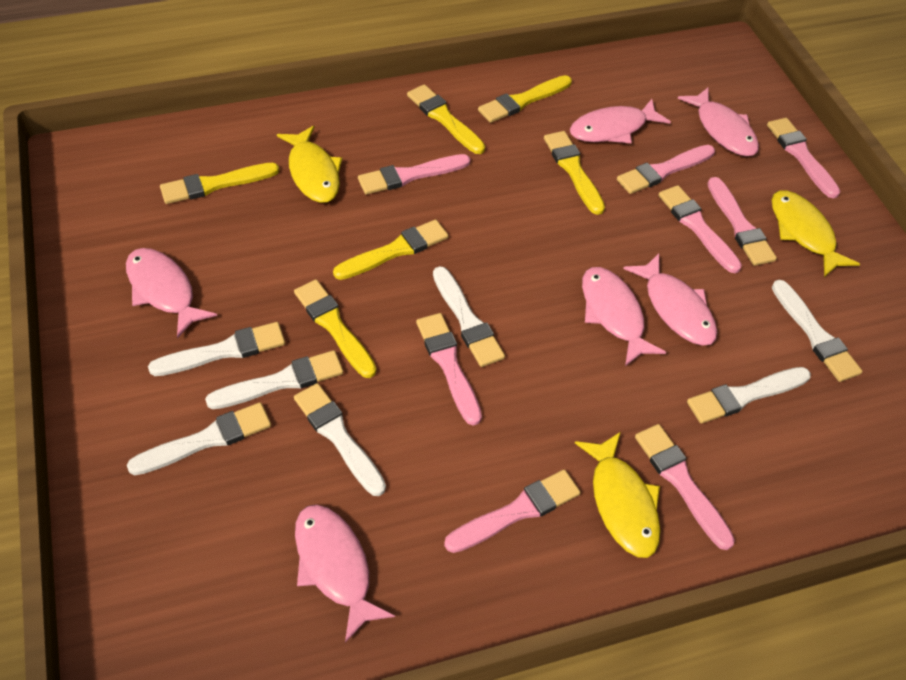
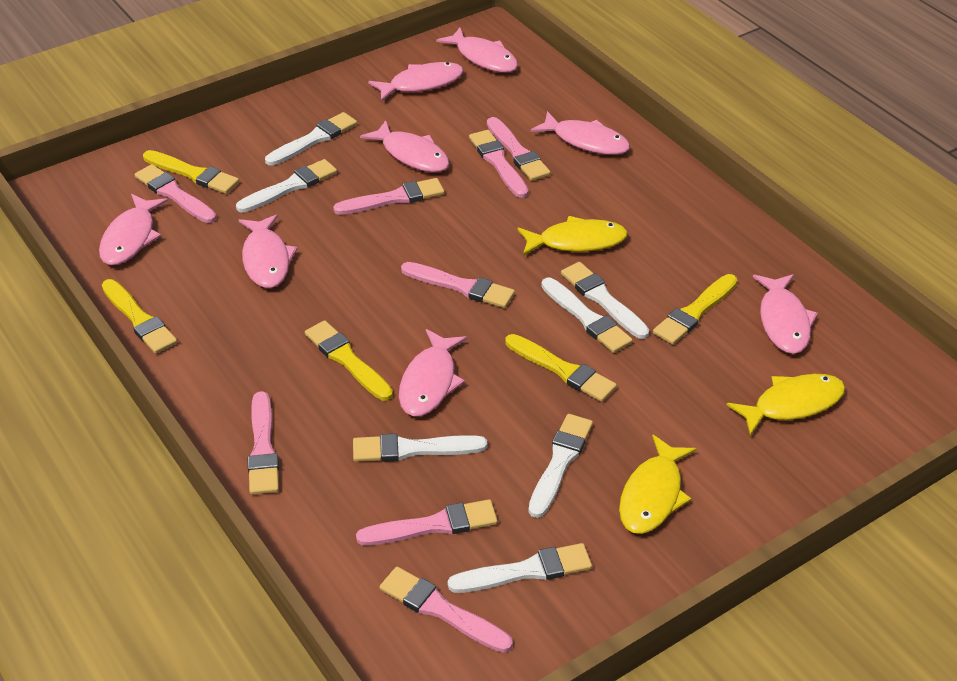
pink fish: [126,248,217,338] [295,504,395,643] [570,99,671,143] [582,267,666,366] [623,254,717,346] [678,88,759,156] = 6 -> [99,194,168,265] [239,214,298,288] [360,120,449,172] [368,62,464,102] [399,329,467,416] [436,27,518,72] [531,111,630,155] [753,274,818,354] = 8
yellow brush: [160,163,279,204] [294,280,377,378] [333,219,448,280] [407,84,485,154] [478,75,572,123] [544,131,605,215] = 6 -> [102,279,177,354] [143,150,239,194] [305,320,393,401] [505,334,617,402] [653,274,737,345] = 5

